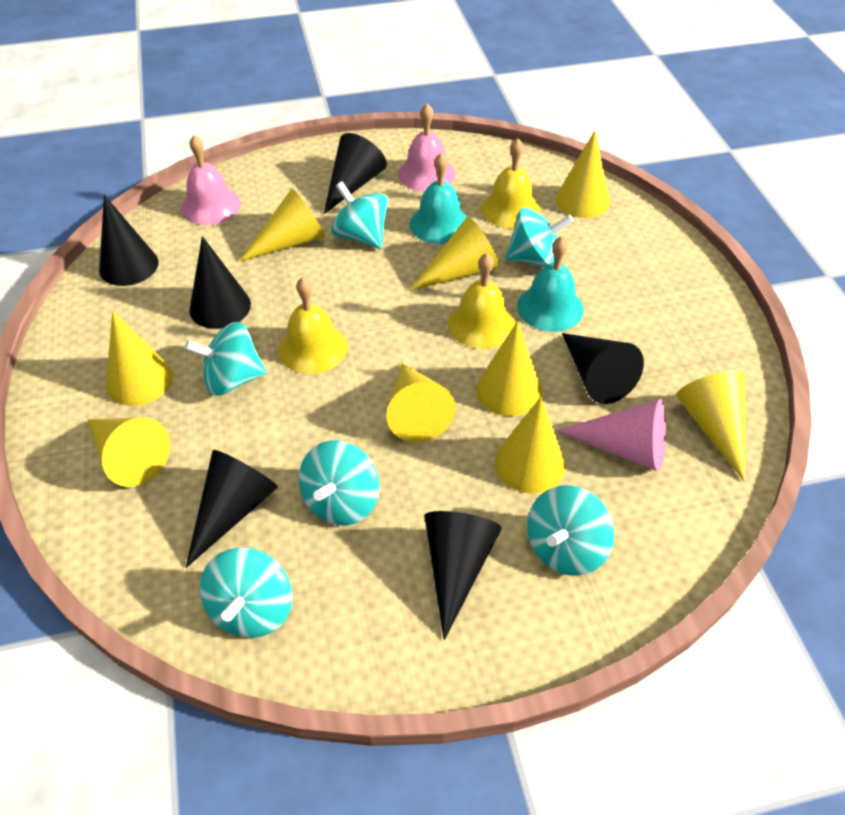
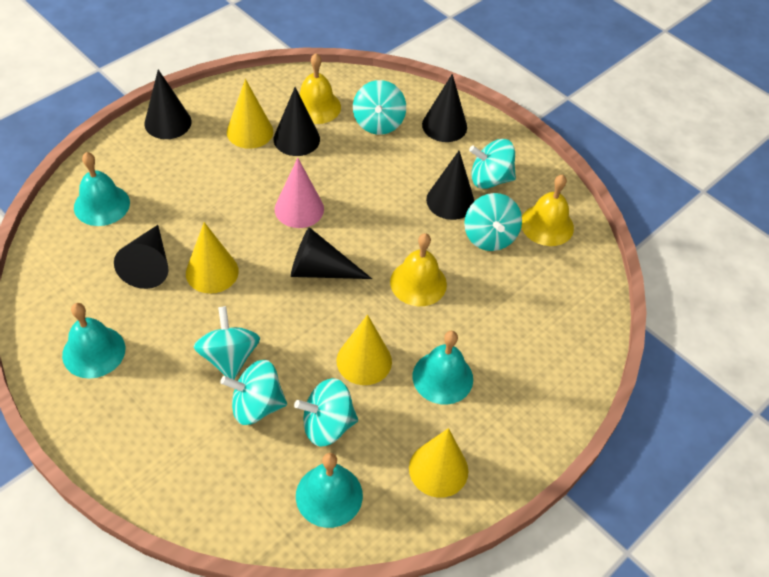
pink bell: [181,135,241,225] [398,104,455,192] = 2 -> none = 0
turquoise bell: [410,153,467,244] [517,236,584,332] = 2 -> [62,303,125,379] [74,152,130,226] [296,453,363,528] [412,331,473,405] = 4
yellow cone: [87,417,170,487] [106,311,173,406] [239,188,326,262] [386,363,456,442] [409,217,499,291] [476,321,542,416] [495,396,566,493] [556,130,610,218] [676,370,746,482] = 9 -> [186,222,239,294] [227,79,273,149] [337,315,392,385] [409,428,468,498] = 4

